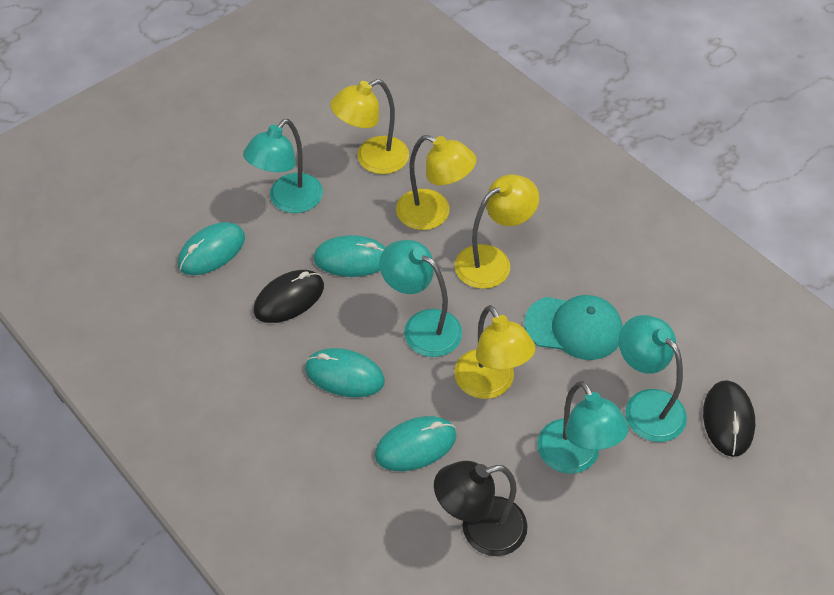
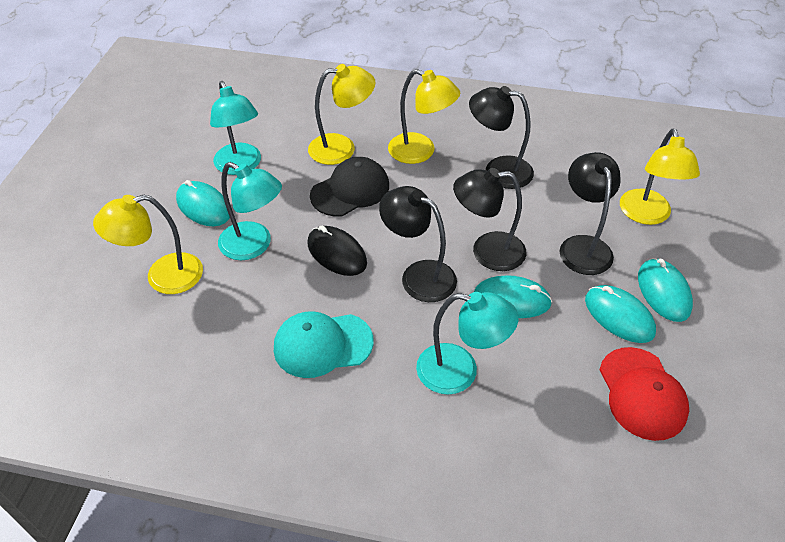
black cap: none = 0 -> [310,157,389,217] = 1
black lamp: [434,461,528,556] = 1 -> [379,186,457,302] [453,168,526,271] [469,86,534,189] [560,152,621,275] = 4
black mouse: [254,270,324,323] [703,380,755,457] = 2 -> [307,226,367,276] = 1
red cap: none = 0 -> [600,347,689,441] = 1
turquoise lamp: [243,119,323,213] [379,240,462,357] [537,381,629,474] [619,315,687,442] = 4 -> [210,81,261,175] [218,162,282,260] [416,292,519,395] = 3

